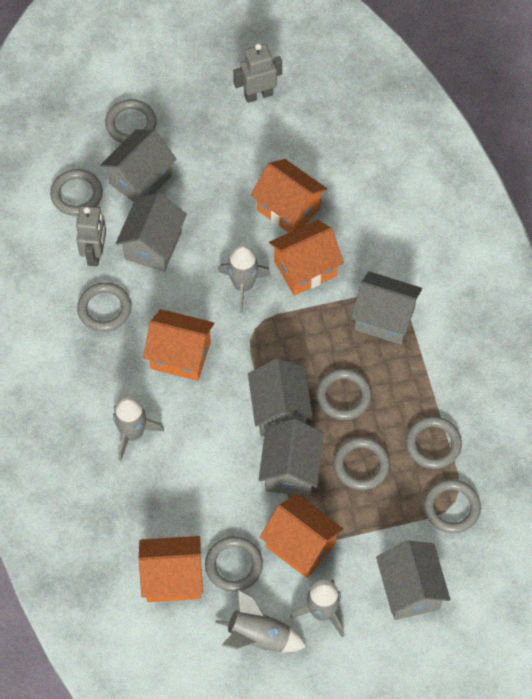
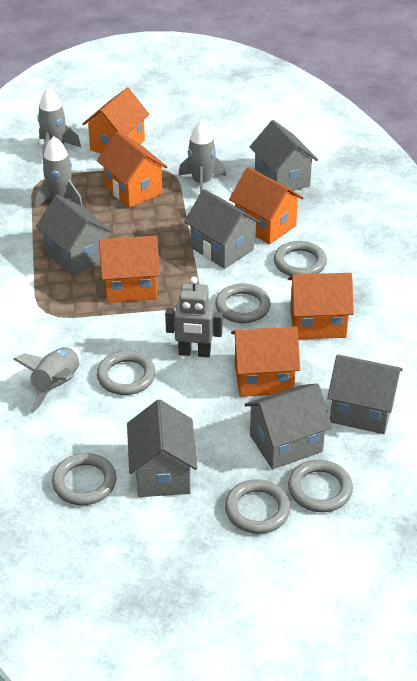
grey ring: [50,169,103,216] [77,282,131,332] [105,99,157,143] [205,536,263,592] [316,369,372,420] [334,437,390,490] [406,416,462,469] [424,479,481,533] = 8 -> [52,453,117,505] [97,351,156,395] [215,283,271,323] [225,479,291,534] [274,241,327,276] [288,460,353,512] = 6
grey robot: [76,206,106,266] [233,43,282,103] = 2 -> [165,277,223,357] = 1
orange house: [139,536,203,602] [143,309,214,381] [251,159,327,233] [260,494,344,578] [269,220,344,296] = 5 -> [82,88,150,154] [97,131,167,208] [99,236,160,303] [229,167,304,244] [231,326,300,397] [288,273,354,339] = 6

